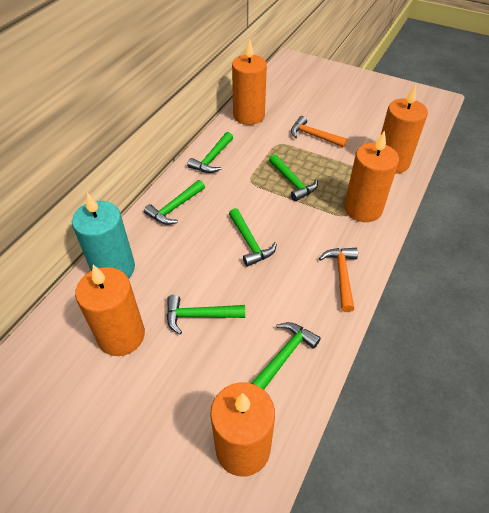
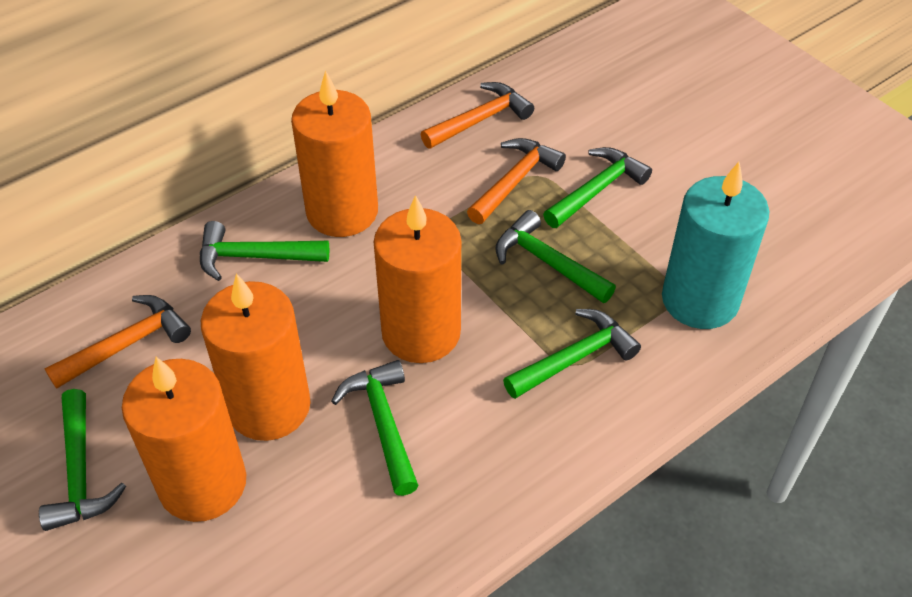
orange candle: [75,265,145,356] [210,382,275,477] [232,39,267,125] [344,130,399,222] [381,85,428,174] = 5 -> [122,357,246,522] [201,273,311,441] [291,70,378,237] [374,195,461,363] = 4
orange hammer: [291,116,347,148] [319,248,358,312] = 2 -> [44,295,191,389] [420,82,534,149] [467,138,566,224] = 3

